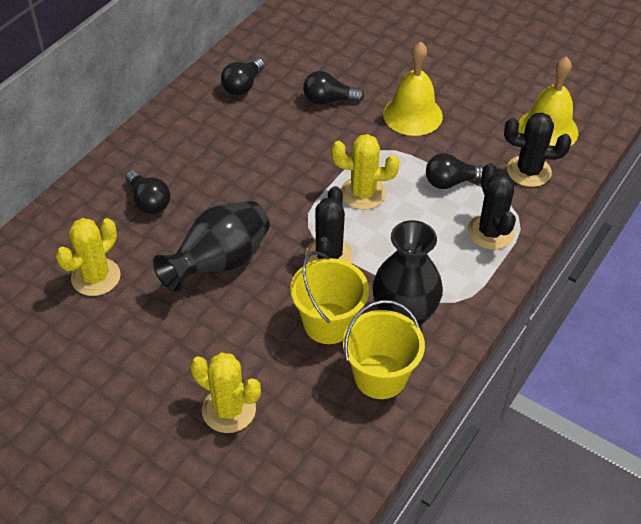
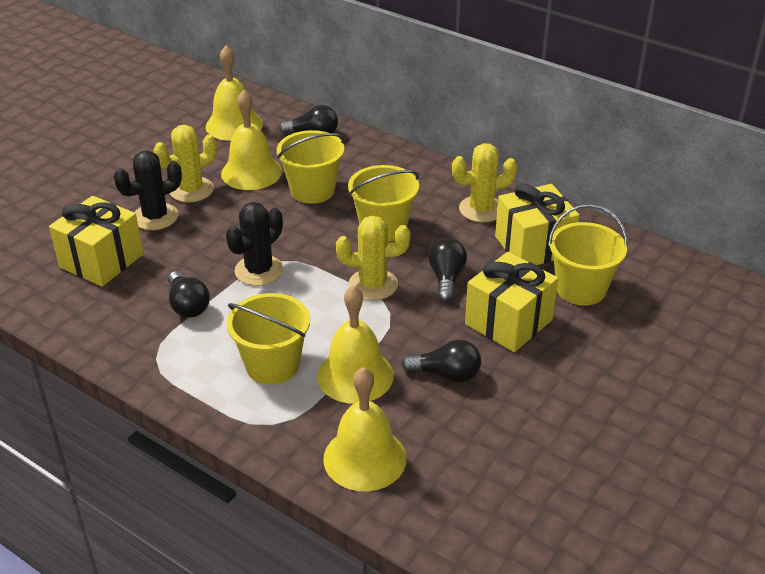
black cactus: [305,186,353,263] [467,163,516,250] [504,112,571,187] = 3 -> [113,151,182,230] [226,202,284,286] = 2
black vase: [153,201,270,293] [372,220,443,327] = 2 -> none = 0
yellow bell: [383,42,443,136] [518,56,578,146] = 2 -> [206,46,263,141] [221,90,282,190] [317,285,394,404] [323,367,406,491] = 4
yellow bucket: [290,251,369,344] [343,300,425,399] = 2 -> [227,293,310,384] [277,130,345,204] [348,165,419,242] [548,204,628,306] = 4
yellow gift: none = 0 -> [49,196,143,287] [465,252,558,352] [495,183,580,265] = 3

